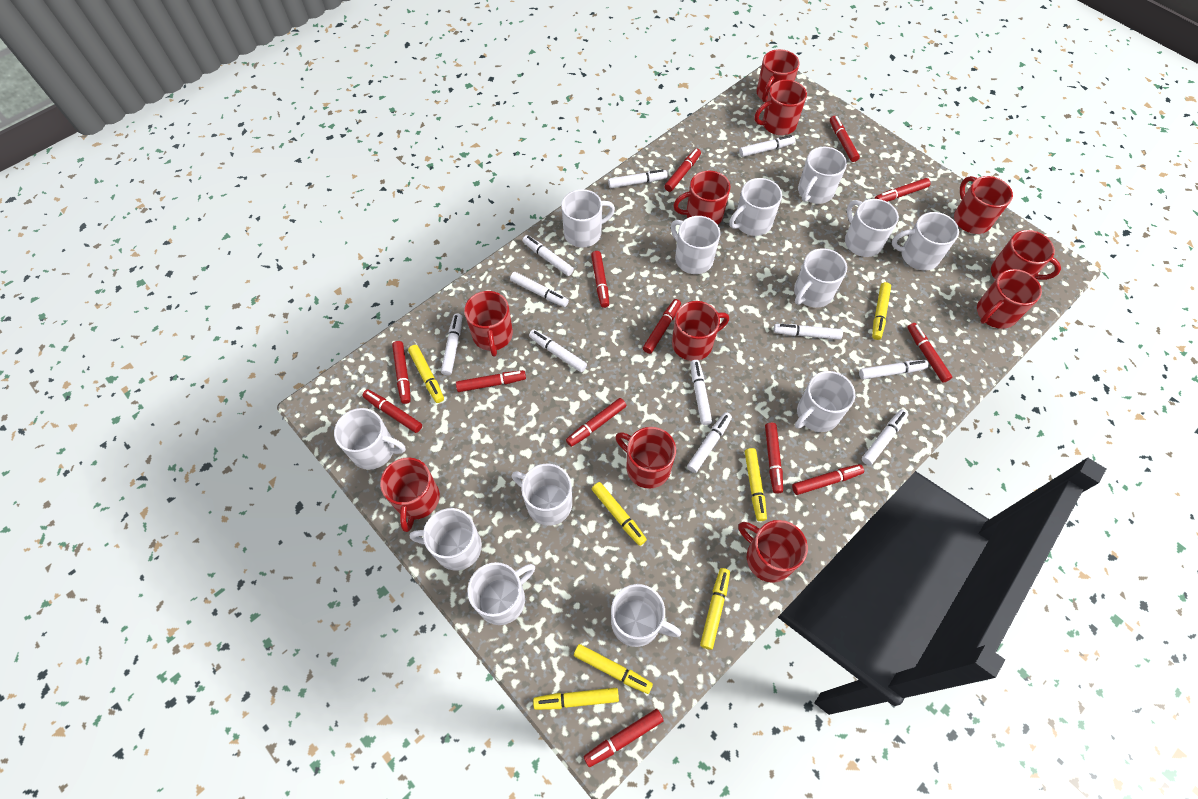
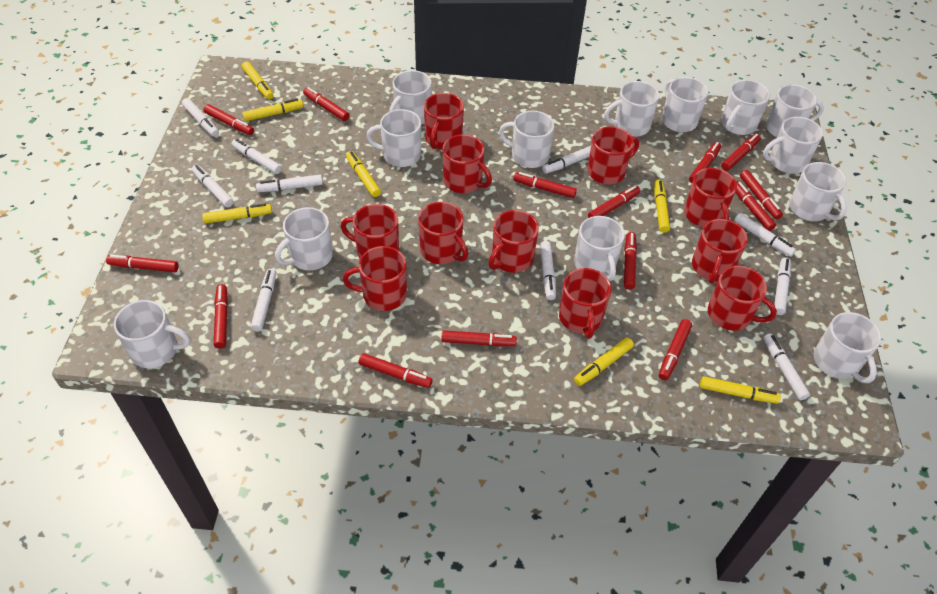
red marker: [362,389,422,433] [392,341,411,404] [456,370,526,392] [566,398,626,447] [584,709,664,767] [591,251,609,308] [643,299,681,354] [664,148,701,192] [765,423,783,494] [792,464,864,495] [830,116,860,162] [874,178,930,202] [907,323,952,383] = 13 -> [106,255,179,272] [203,104,254,135] [214,284,228,349] [303,87,349,121] [359,353,432,388] [441,330,517,346] [513,172,577,198] [588,186,640,218] [624,232,637,289] [659,319,692,380] [689,142,721,183] [721,134,761,171] [735,181,776,231] [740,170,783,219] = 14
white marker: [441,313,462,375] [510,272,569,307] [522,235,574,276] [529,329,587,372] [608,169,668,188] [687,412,732,473] [690,360,712,425] [739,135,795,157] [774,324,843,340] [859,360,929,380] [862,409,908,465] = 11 -> [182,98,219,137] [192,165,234,207] [232,139,282,174] [251,269,276,332] [256,175,323,192] [540,241,556,300] [542,146,591,174] [734,213,796,257] [763,333,810,400] [774,257,791,315] = 10

